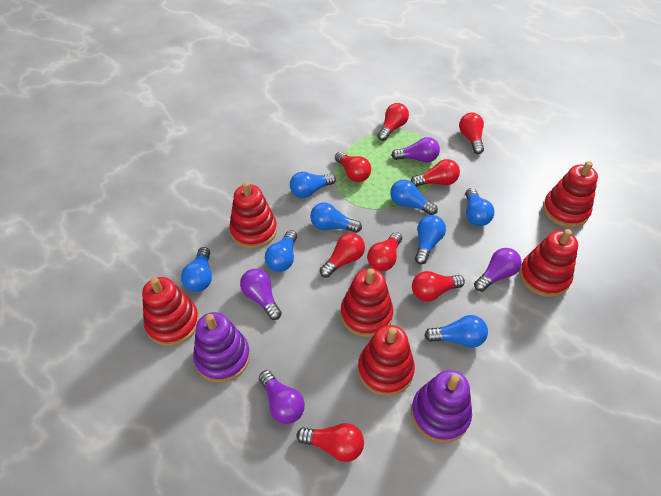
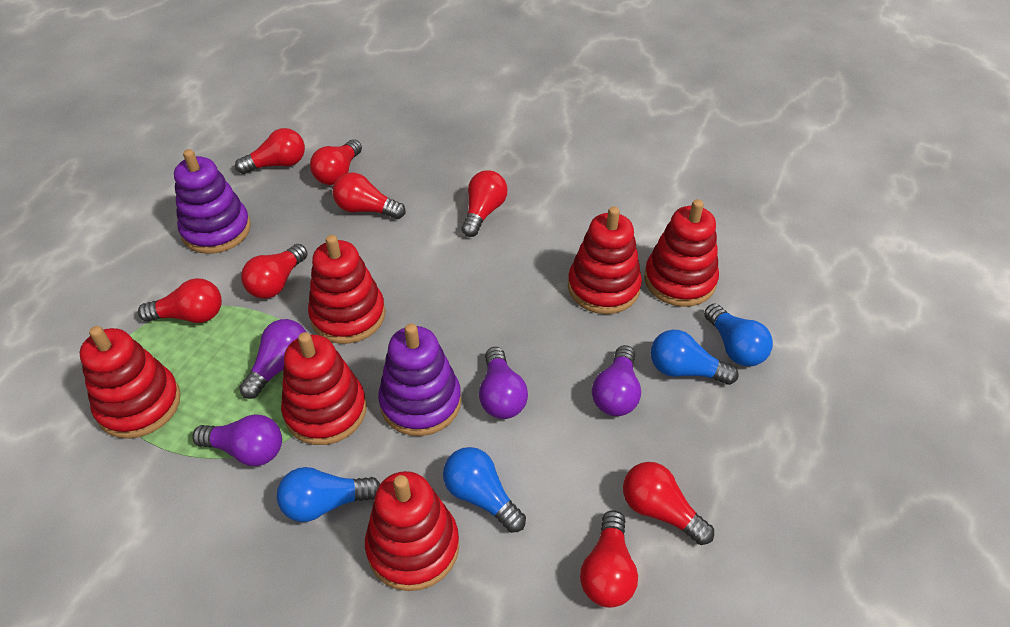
blue light bulb: [181,247,212,292] [265,230,297,272] [290,172,336,198] [310,203,362,233] [390,179,438,215] [415,215,446,265] [424,315,488,348] [465,188,494,226] = 8 -> [277,467,380,522] [443,447,526,533] [651,330,738,385] [704,303,773,366] = 4

